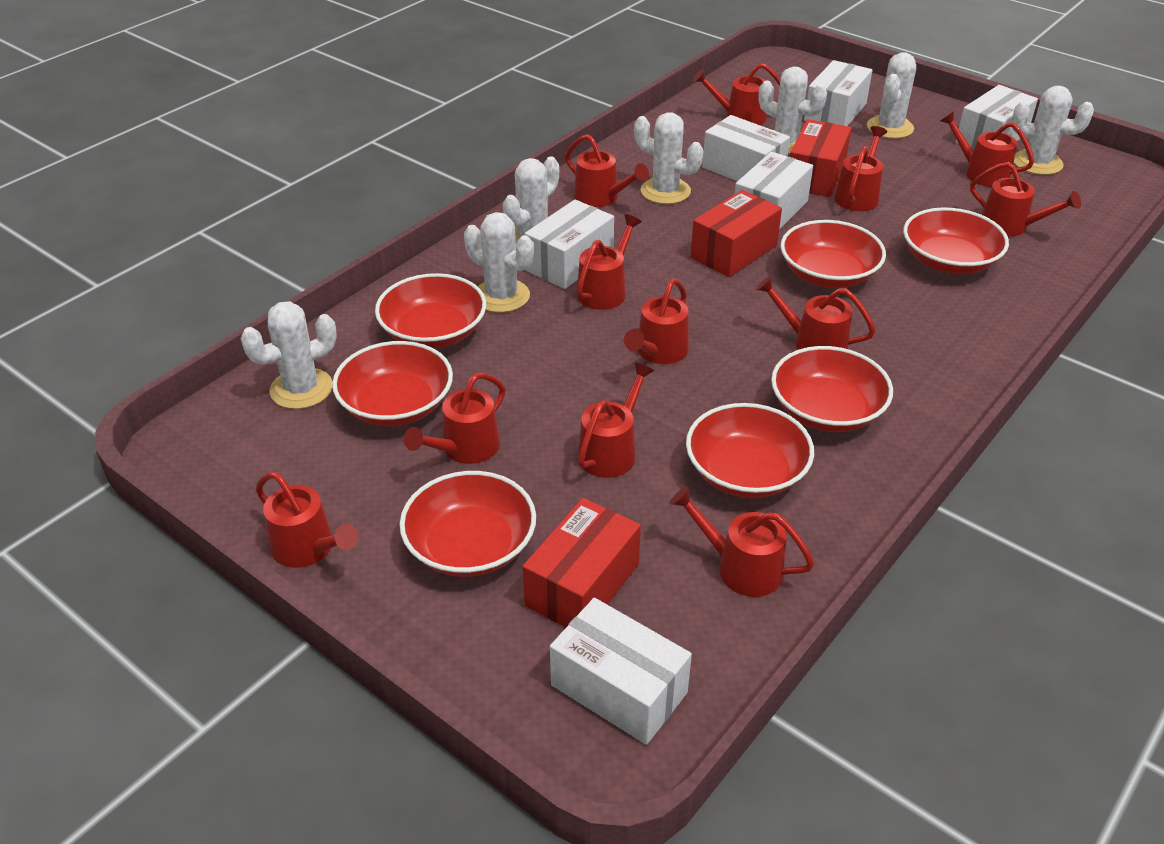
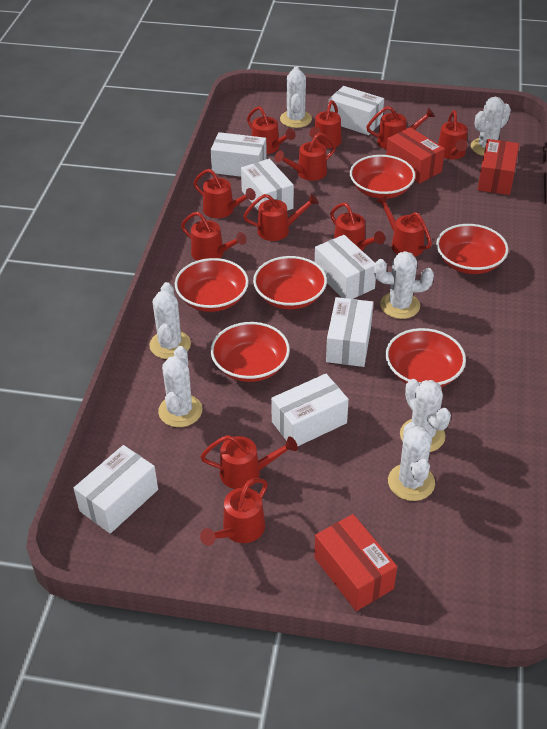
red bowl: [332,341,453,426] [375,273,486,349] [399,471,536,577] [686,403,814,498] [771,346,893,432] [781,220,886,288] [903,208,1009,274] = 7 -> [175,258,249,312] [211,322,290,382] [253,256,327,309] [350,155,415,199] [386,328,466,387] [436,224,508,274] = 6
white box: [525,199,614,289] [550,598,692,745] [702,115,790,181] [734,152,813,230] [804,60,873,126] [956,85,1038,150] = 6 -> [74,445,158,534] [211,132,267,177] [241,159,294,211] [271,374,349,446] [315,235,376,299] [326,297,373,367] [329,86,384,135] = 7

